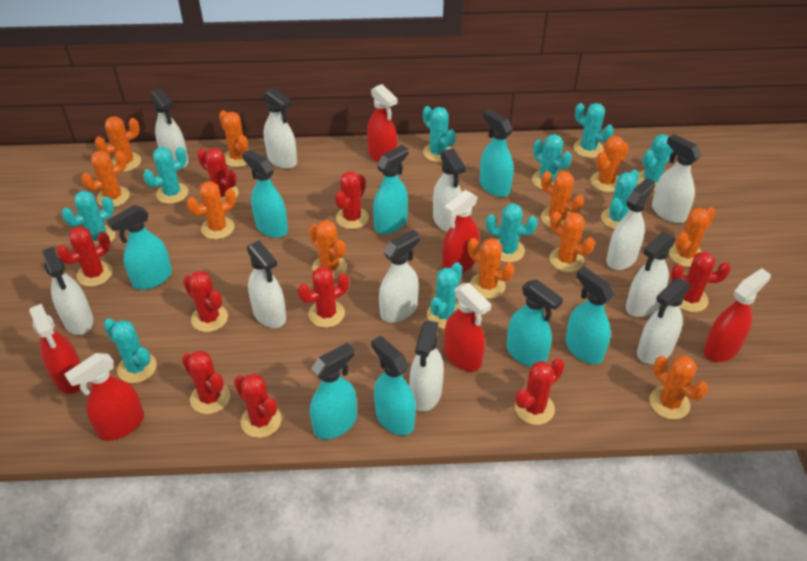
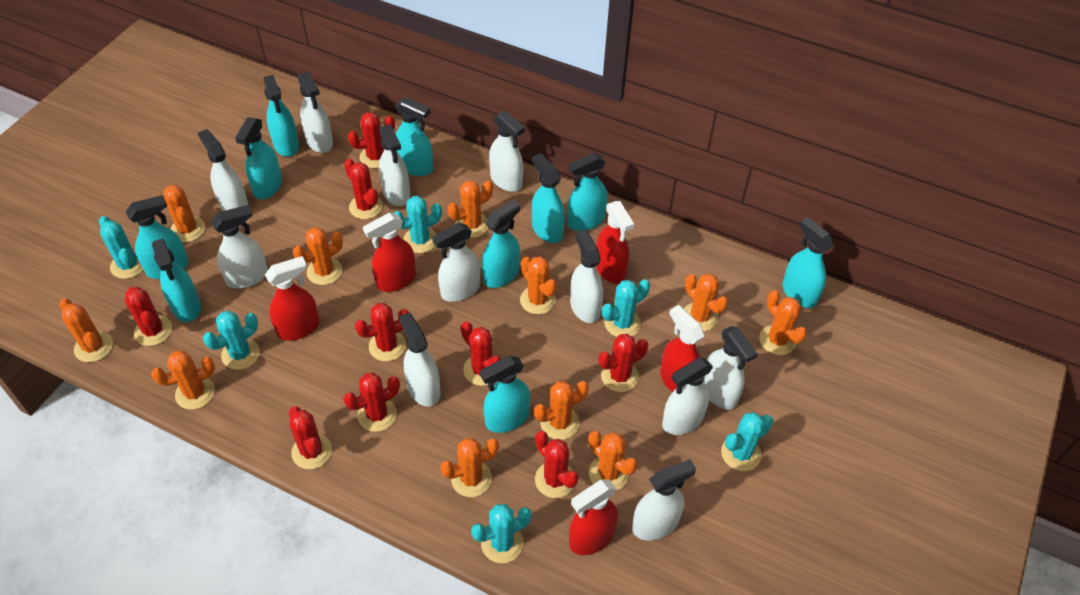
red spray bottle: [29,304,81,394] [65,353,144,441] [367,84,397,163] [442,190,479,273] [444,283,491,372] [704,268,771,362] = 6 -> [265,256,320,341] [363,213,416,292] [569,480,618,555] [596,201,634,284] [660,305,704,392] = 5
turquoise cactus: [62,190,116,247] [103,318,157,383] [143,147,189,204] [423,106,456,162] [427,262,462,329] [486,203,538,263] [532,134,572,190] [573,103,614,158] [601,170,639,230] [637,134,673,191] = 10 -> [99,216,144,279] [203,311,260,370] [393,196,442,253] [471,504,532,563] [602,279,650,337] [721,412,773,471] = 6
turquoise spray bottle: [107,205,172,290] [242,150,288,238] [310,342,357,439] [371,336,416,436] [373,145,408,234] [479,109,514,197] [506,279,563,367] [565,267,614,364] = 8 -> [126,195,189,279] [152,238,201,322] [235,117,282,199] [263,75,299,157] [395,97,433,176] [480,356,530,433] [482,199,520,288] [532,153,565,243] [567,153,607,231] [782,217,833,308] = 10

